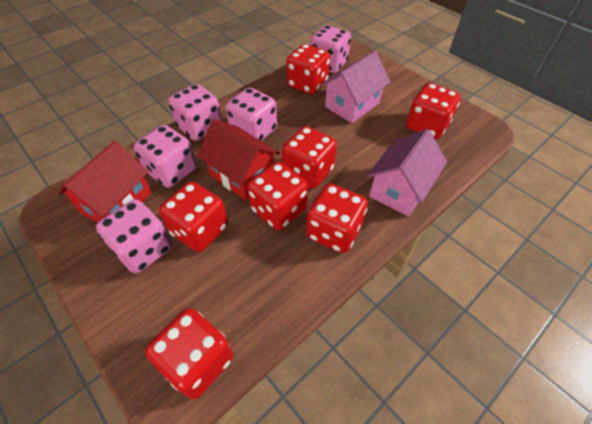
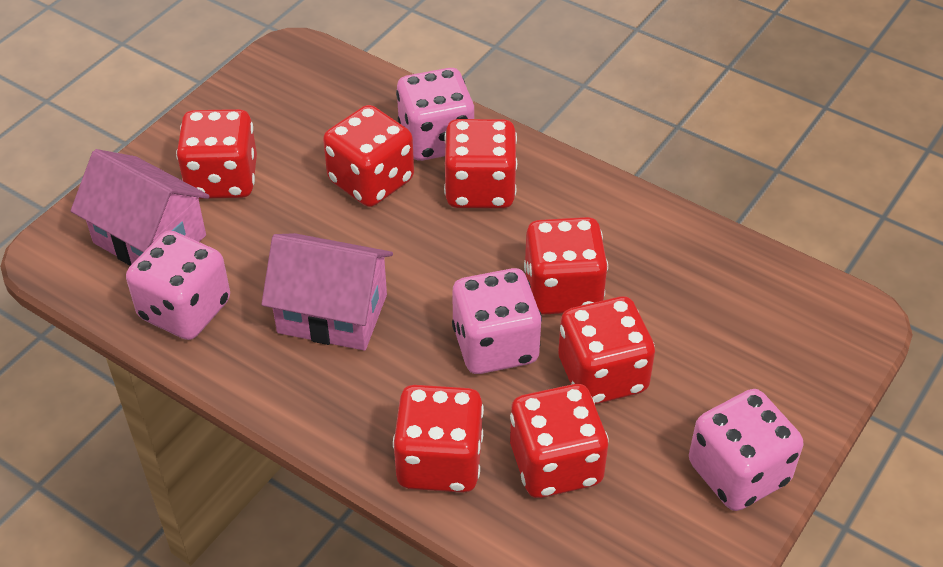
pink dice: [96,199,172,273] [134,125,197,188] [168,84,222,141] [225,88,277,141] [310,25,351,73] = 5 -> [126,230,230,340] [396,68,474,161] [452,268,542,374] [689,389,803,511] = 4
red house: [57,141,152,223] [197,119,280,201] = 2 -> none = 0

